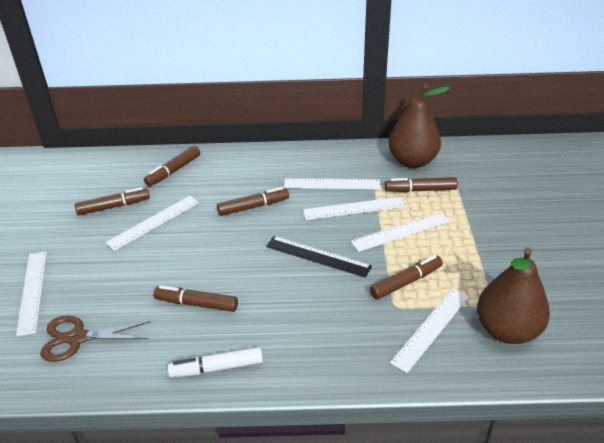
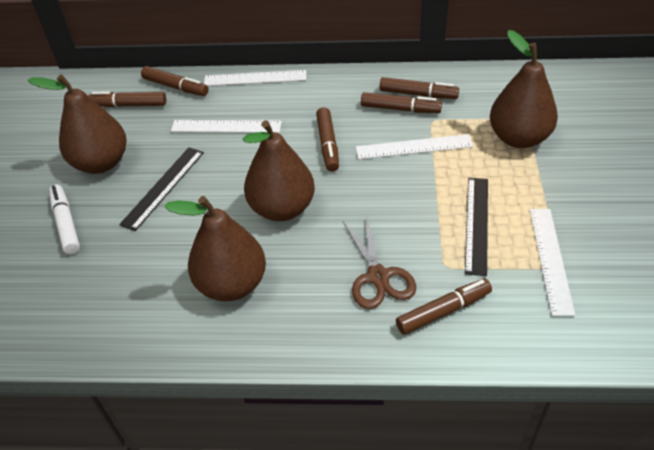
black ruler: [266,236,372,278] = 1 -> [119,147,204,231] [465,178,488,276] = 2
brown pear: [388,84,450,168] [477,247,550,344] = 2 -> [28,74,127,174] [164,196,266,301] [243,120,315,221] [490,30,558,148] = 4
white ruler: [16,252,47,336] [105,196,199,251] [284,178,380,189] [303,197,404,220] [351,212,450,252] [390,288,469,373] = 6 -> [171,120,282,133] [204,70,306,86] [356,134,473,159] [530,209,575,316] = 4

